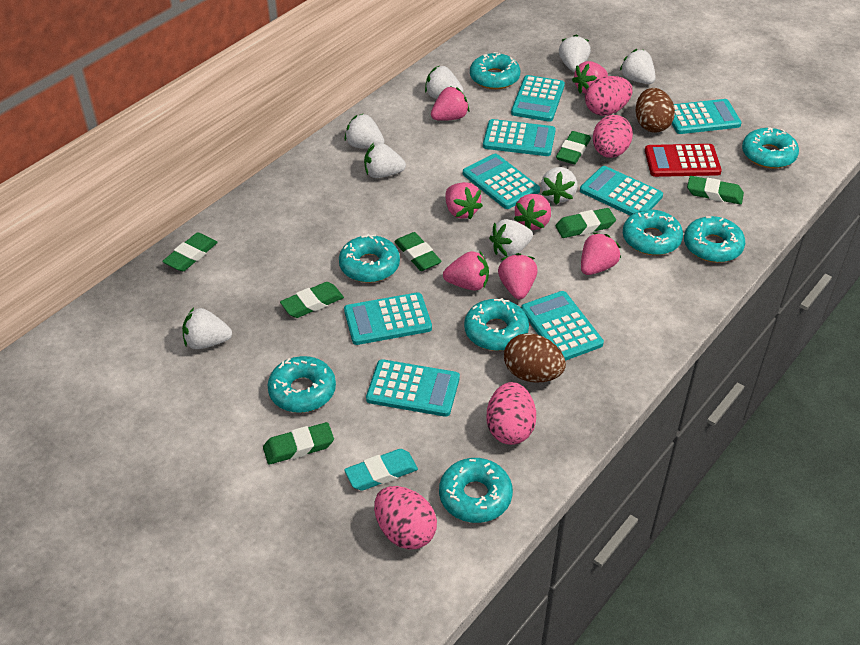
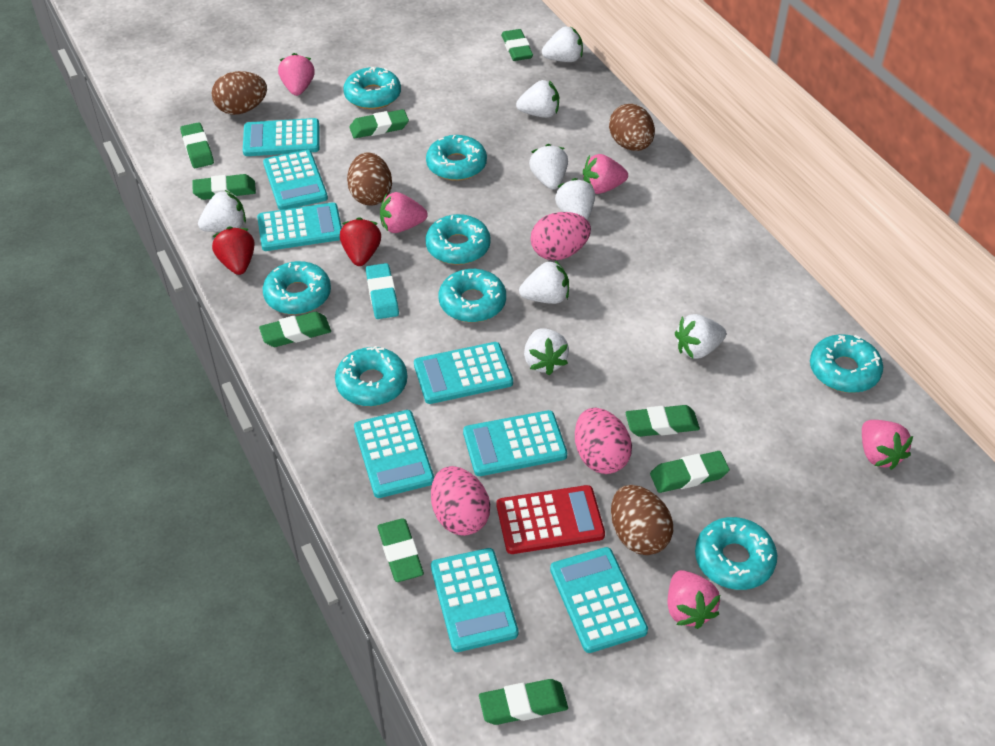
brown egg: [504,333,566,383] [636,88,675,133] = 2 -> [212,71,267,115] [347,153,392,206] [609,104,655,151] [611,485,673,555] = 4
green eraser: [162,232,218,271] [263,422,334,465] [280,282,344,318] [394,232,442,271] [556,131,591,164] [556,208,616,238] [687,176,744,205] = 7 -> [180,122,214,168] [192,174,256,200] [259,312,331,347] [349,109,409,138] [377,518,424,582] [479,679,568,725] [501,29,533,61] [626,405,700,437] [650,451,730,493] = 9
pink egg: [374,486,437,550] [486,382,536,445] [585,76,633,116] [593,115,633,158] = 4 -> [431,466,490,536] [531,212,591,260] [575,408,632,474] = 3
pink strawberry: [431,86,469,121] [443,251,489,290] [446,182,483,219] [498,253,538,299] [514,194,551,230] [572,61,608,94] [581,232,621,275] = 7 -> [278,53,315,96] [380,192,428,233] [583,154,628,194] [668,570,720,629] [862,420,913,470] = 5
red strawberry: none = 0 -> [212,226,255,275] [340,217,381,266] = 2

